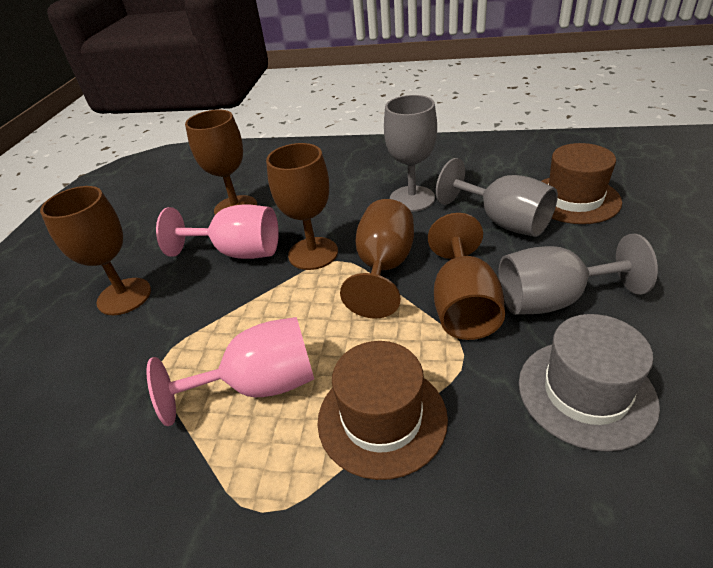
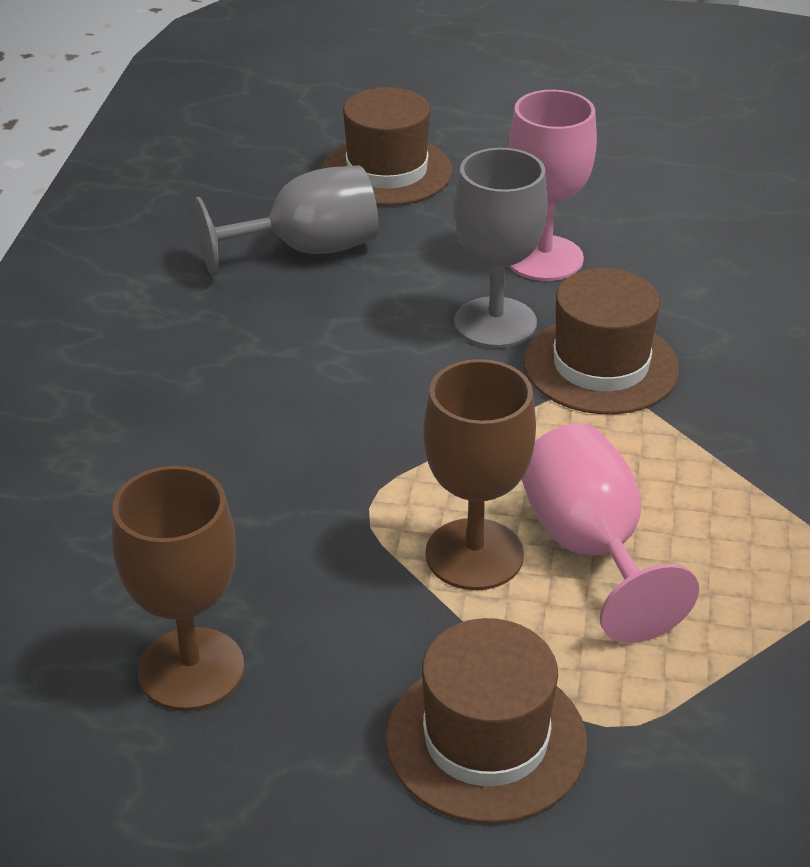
brown goblet: [40,186,151,315] [185,110,257,215] [266,143,338,270] [340,199,414,319] [428,213,505,340] = 5 -> [112,466,244,711] [423,359,536,590] = 2
brown hat: [318,341,448,480] [541,143,622,224] = 2 -> [322,87,453,206] [386,618,588,824] [524,268,680,414] = 3
grey goblet: [384,95,437,212] [436,158,558,237] [498,234,658,315] = 3 -> [193,165,379,276] [454,148,548,348] = 2
grey hat: [519,314,660,452] = 1 -> none = 0

